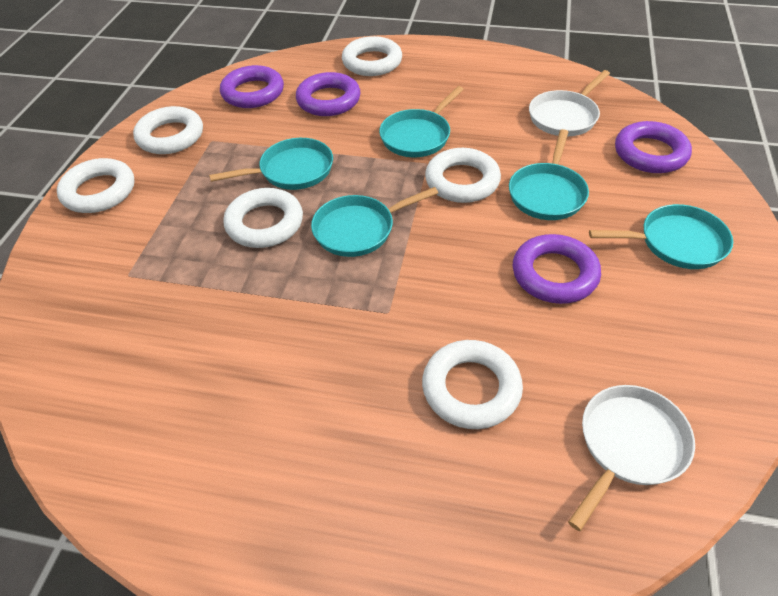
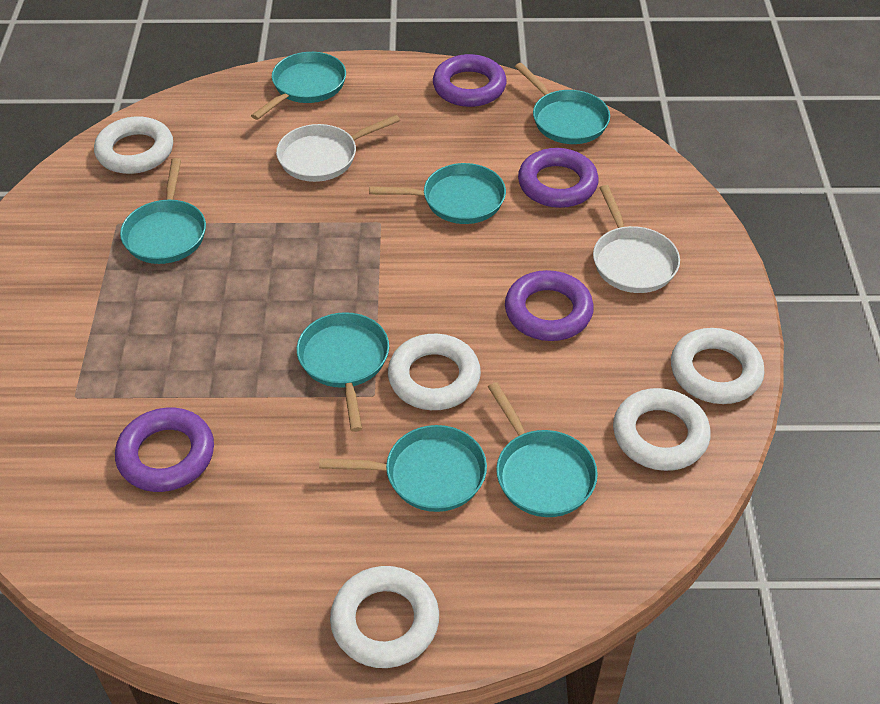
turquoise pan: [209,138,333,190] [311,187,438,257] [379,86,464,157] [509,129,589,220] [589,204,733,269] = 5 -> [120,158,206,264] [251,52,346,120] [297,312,389,432] [319,425,487,512] [369,163,506,224] [488,382,598,517] [515,63,610,144] = 7
white ring: [57,158,135,213] [133,106,203,154] [223,188,303,248] [342,36,402,76] [422,340,523,429] [425,148,501,203] = 6 -> [94,116,173,174] [330,566,439,668] [388,334,481,410] [613,388,711,471] [671,328,765,404] = 5

